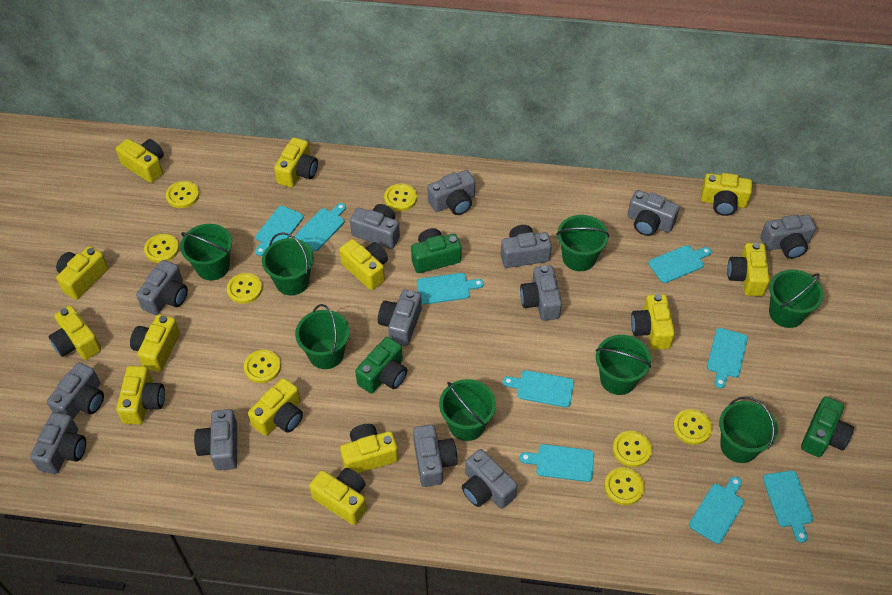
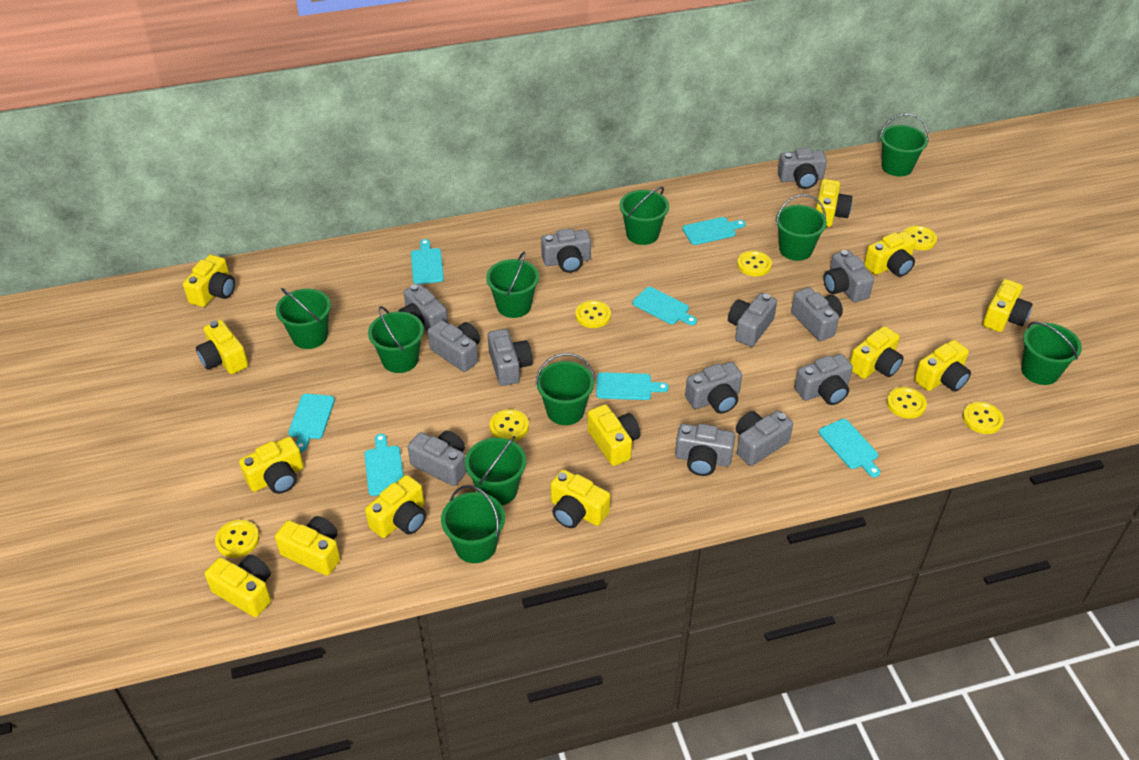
green bucket: [180,224,232,281] [262,232,314,295] [295,304,350,369] [439,379,496,441] [556,215,609,271] [596,335,651,395] [719,396,778,463] [769,270,824,328] = 8 -> [276,288,331,349] [368,306,424,373] [441,485,505,563] [465,436,526,505] [486,252,539,318] [536,353,595,425] [620,187,669,245] [776,194,827,261] [880,113,929,177] [1021,322,1082,385] = 10
green camera: [355,337,407,393] [411,228,461,273] [801,396,854,457] = 3 -> none = 0
turquoise cutting board: [255,206,304,256] [294,203,346,251] [417,273,484,304] [503,370,574,408] [520,444,594,482] [648,245,711,283] [689,477,744,544] [707,328,748,388] [763,471,813,543] = 9 -> [288,394,335,452] [364,434,404,496] [411,239,444,284] [596,372,669,400] [632,287,697,325] [682,217,746,245] [819,419,880,477] = 7
yellow button: [144,234,179,263] [166,181,199,208] [227,273,262,304] [244,350,281,383] [384,183,417,211] [604,467,644,505] [613,431,652,467] [673,409,712,445] = 8 -> [215,520,259,558] [490,409,529,441] [575,300,611,328] [737,251,772,276] [887,387,927,419] [904,225,937,250] [963,402,1004,434] = 7

